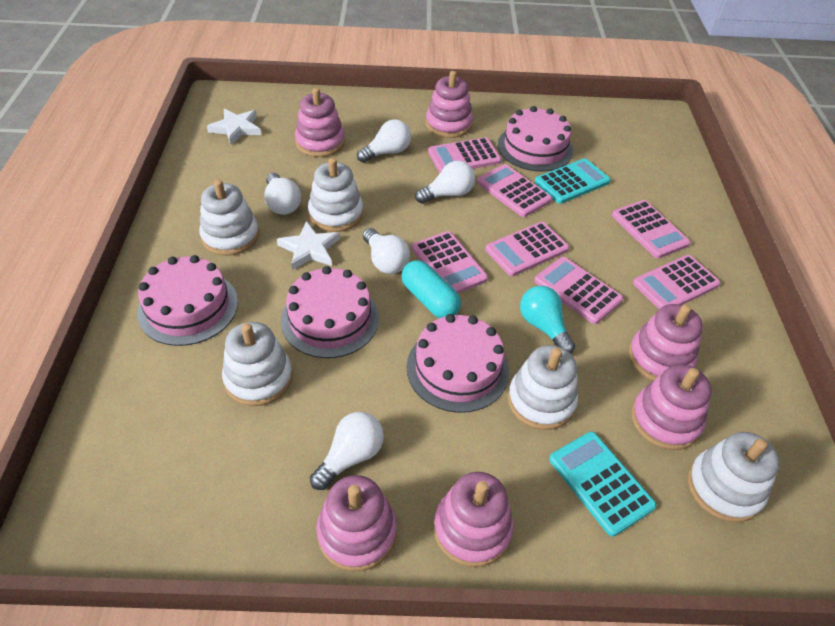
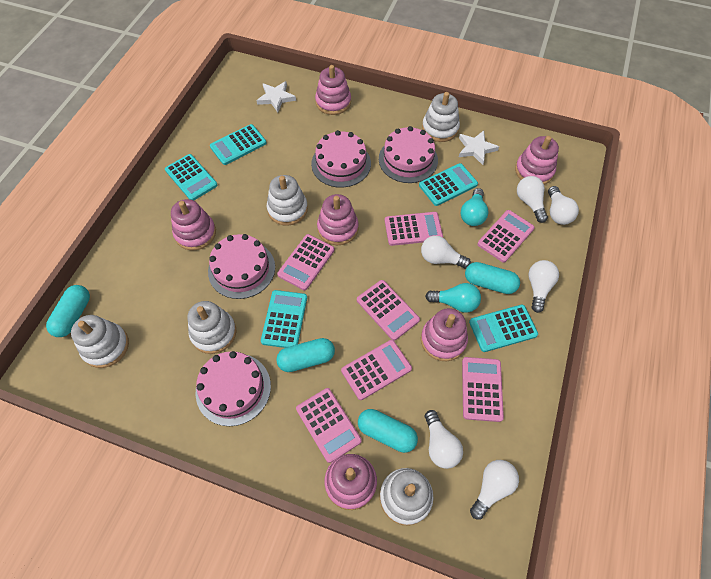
turquoise calculator: [535,158,611,204] [549,432,657,537] = 2 -> [165,154,218,200] [210,124,267,165] [261,290,307,348] [419,163,478,206] [469,305,538,352] = 5
turquoise capsule: [401,260,461,318] = 1 -> [46,285,90,337] [276,338,335,372] [358,409,418,453] [465,262,520,294] = 4
turquoise light bulb: [520,286,575,354] = 1 -> [425,283,481,313] [461,188,488,226] = 2
white light bulb: [264,173,301,215] [310,412,384,490] [357,119,411,163] [363,228,410,274] [415,161,475,204] = 5 -> [421,236,471,269] [425,410,463,469] [470,460,519,519] [517,176,548,223] [529,260,559,313] [548,186,579,225] = 6

